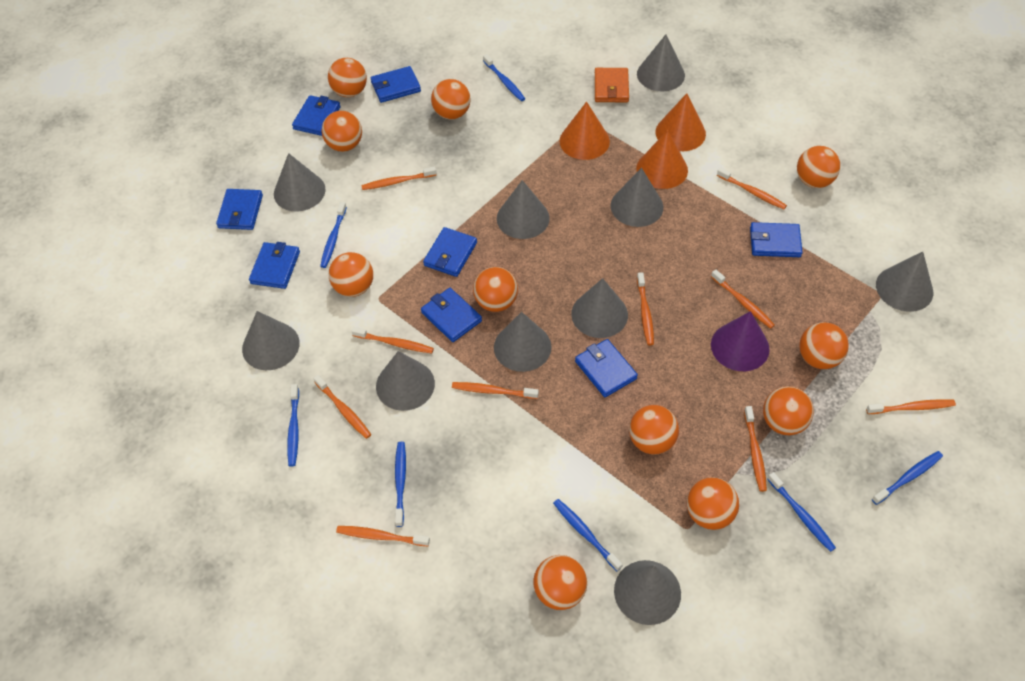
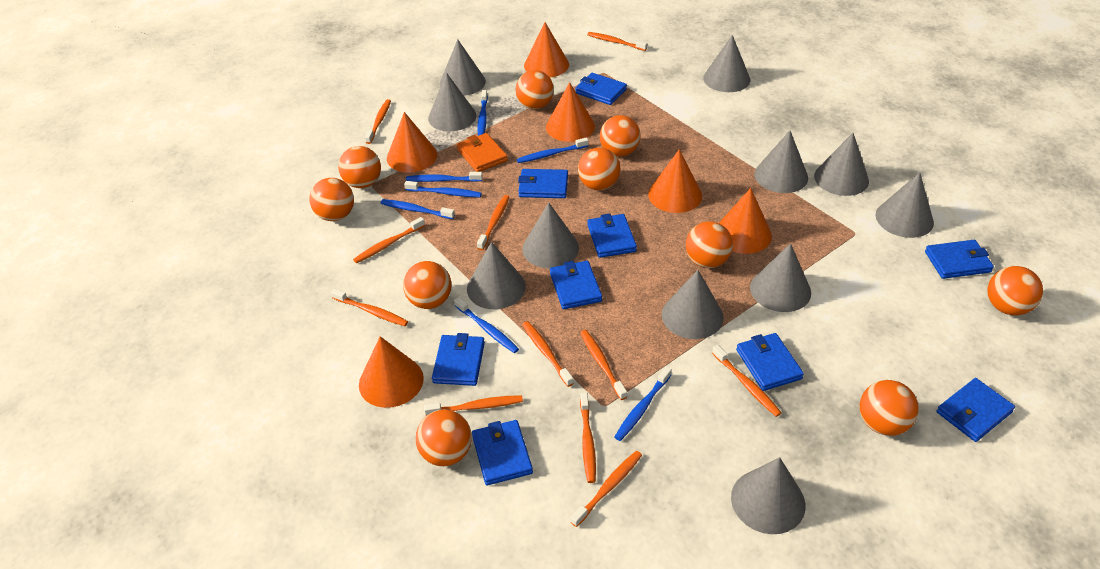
blue wallet: [216,189,263,230] [249,242,300,289] [292,95,341,136] [371,66,421,103] [421,288,482,342] [423,227,477,277] [575,339,638,397] [750,222,803,257] = 8 -> [432,333,485,386] [472,420,533,485] [518,169,568,198] [550,261,602,309] [575,73,627,105] [587,214,637,258] [736,333,804,391] [925,240,994,279] [937,378,1015,442] = 9
grey cone: [242,311,300,370] [274,153,326,212] [376,351,435,411] [494,312,551,372] [497,180,550,239] [571,278,628,338] [611,168,663,227] [614,560,681,625] [637,34,685,92] [876,252,933,312] = 10 -> [428,73,476,131] [440,39,486,96] [467,242,526,309] [522,203,579,268] [662,270,723,339] [703,35,750,92] [731,457,805,534] [750,243,811,312] [754,130,808,193] [814,133,869,196] [876,172,934,238] = 11
orange ball: [321,111,362,152] [328,58,367,97] [329,252,373,297] [431,79,471,119] [473,267,518,312] [533,555,587,610] [629,405,679,455] [687,477,739,530] [763,386,814,435] [797,146,840,188] [799,322,849,369] = 11 -> [309,178,354,221] [338,146,381,188] [403,261,452,309] [416,409,472,466] [516,70,554,109] [578,148,620,190] [600,115,641,157] [686,221,733,268] [860,380,919,436] [987,266,1043,316] = 10
orange cone: [559,102,610,160] [636,130,688,189] [656,93,706,151] = 3 -> [359,336,424,408] [387,112,437,173] [524,22,569,78] [546,82,595,142] [648,149,702,213] [719,188,772,254] = 6
orange toothbrush: [313,375,371,439] [336,526,430,546] [351,327,434,354] [361,167,437,190] [452,382,539,399] [637,272,654,345] [711,270,775,329] [717,167,787,209] [744,406,767,492] [866,399,956,414] = 10 -> [331,289,408,326] [353,217,425,263] [365,99,391,144] [424,395,523,416] [477,195,509,250] [522,321,574,387] [571,451,642,527] [580,330,627,400] [580,392,596,483] [587,32,648,51] [712,345,782,417] = 11
purple cone: [711,311,770,371] = 1 -> none = 0

